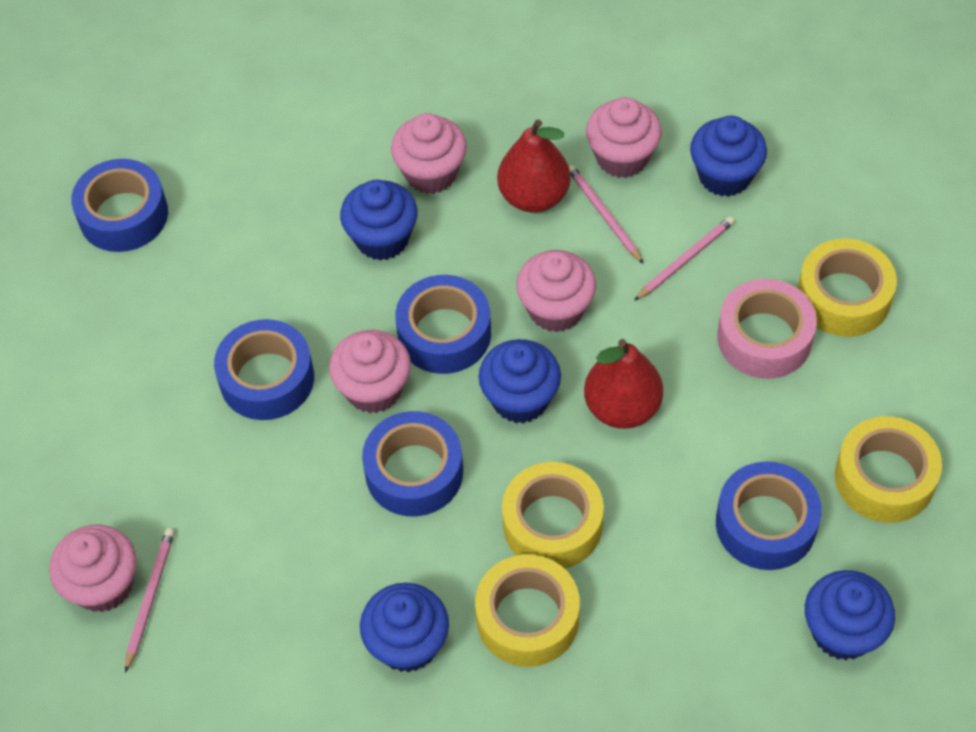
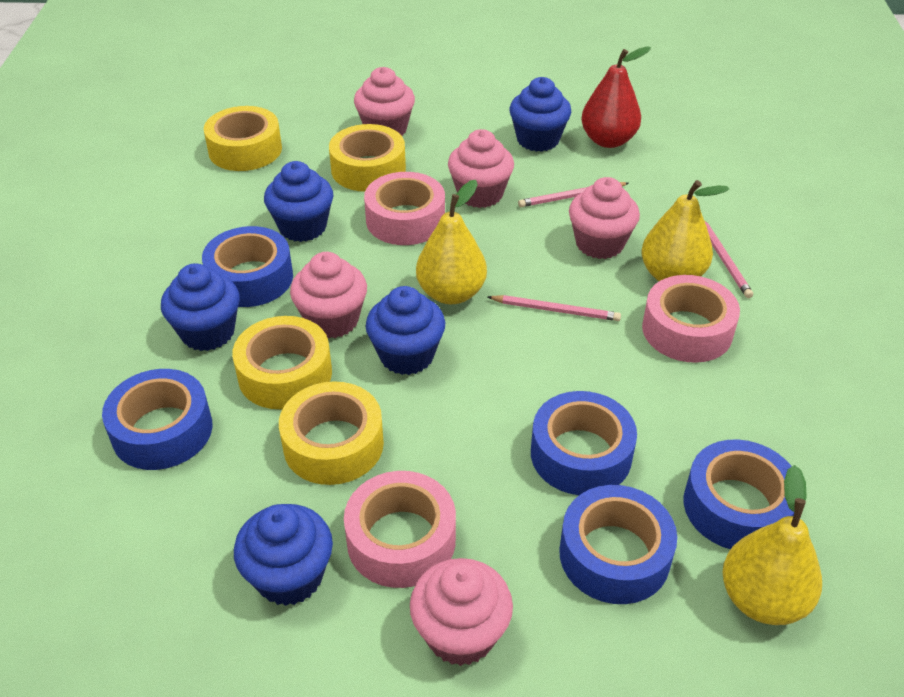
pink tape: [717,279,817,379] = 1 -> [344,471,456,588] [364,172,445,245] [642,275,740,363] = 3
red pear: [497,119,570,213] [584,339,663,429] = 2 -> [581,46,651,148] = 1
yellow pear: none = 0 -> [416,180,487,304] [642,180,729,281] [722,465,822,625] = 3

